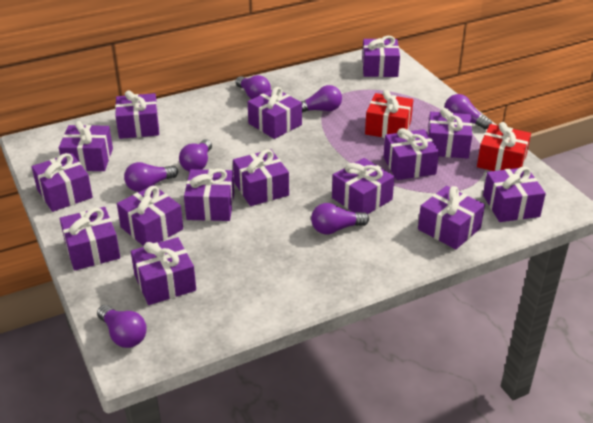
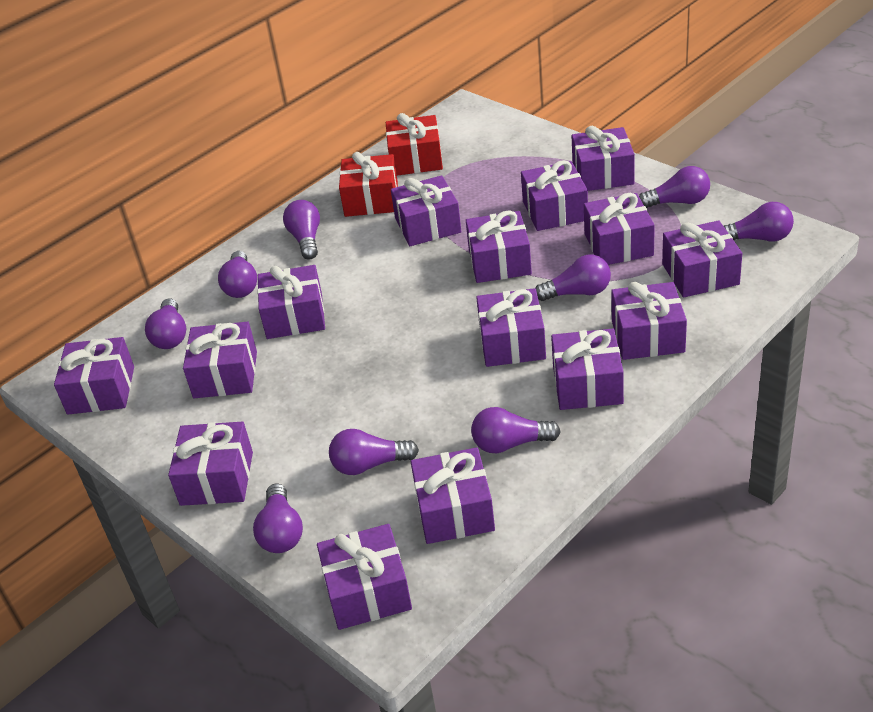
purple light bulb: [97,305,147,348] [124,162,178,192] [179,139,212,172] [236,75,271,99] [301,85,342,113] [311,203,369,235] [444,94,492,129] = 7 -> [145,299,186,349] [218,251,257,298] [253,483,303,553] [283,200,320,260] [329,429,419,475] [471,407,561,453] [535,254,611,301] [639,166,710,208] [724,202,794,242] = 9

